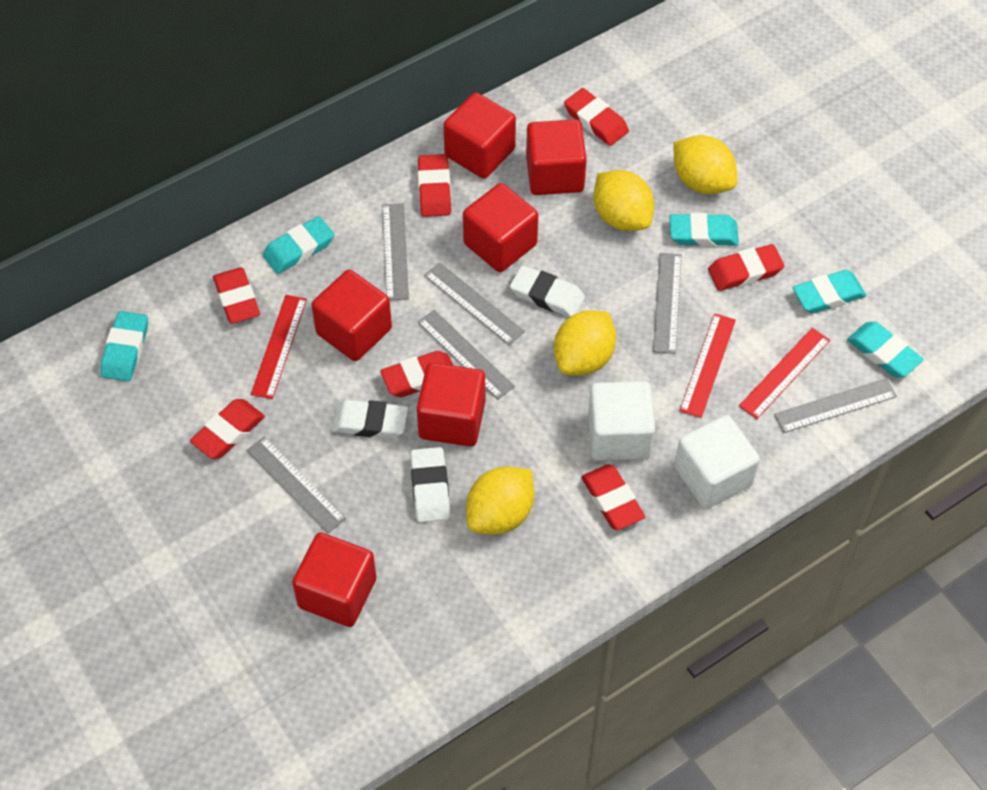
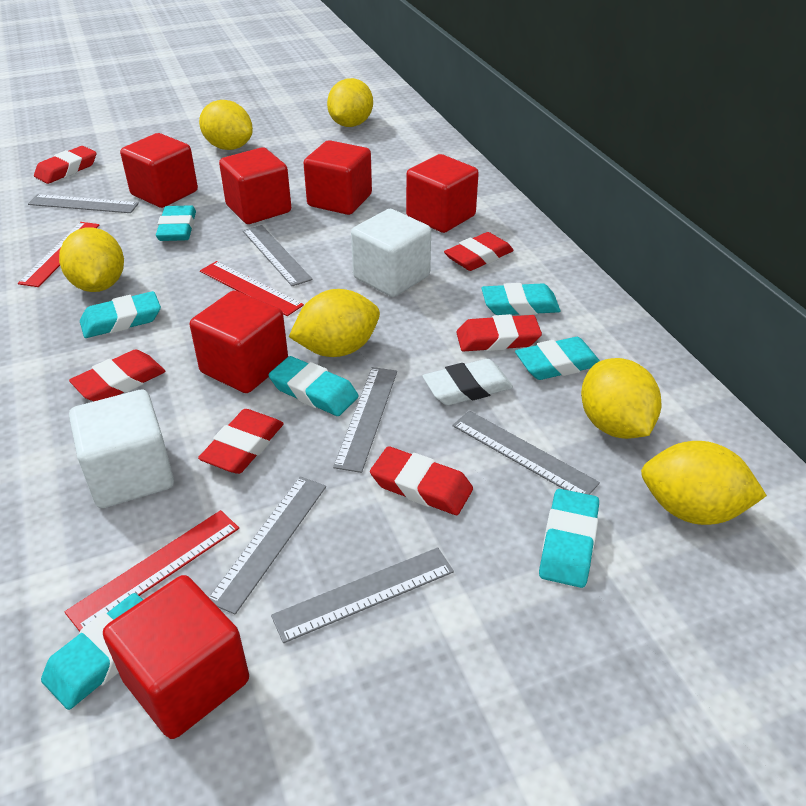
red eraser: [190,399,265,459] [213,267,260,324] [380,351,454,397] [418,154,451,217] [564,88,629,146] [581,464,645,530] [708,244,784,291] = 7 -> [34,146,97,184] [69,350,165,402] [198,409,284,474] [370,446,473,515] [444,232,514,271] [456,314,542,352] = 6
turquoise eraser: [100,311,148,381] [262,216,334,274] [669,213,739,247] [793,270,866,314] [847,322,924,377] = 5 -> [41,593,143,710] [80,291,161,338] [156,205,196,241] [268,356,358,416] [481,283,561,315] [515,337,600,380] [539,489,599,588] = 7
white eraser: [332,400,408,438] [410,447,450,522] [510,265,585,317] = 3 -> [423,359,513,405] = 1
yellow lemon: [466,467,534,535] [554,311,616,376] [594,170,654,231] [673,135,737,194] = 4 -> [59,227,124,292] [199,100,253,150] [289,289,380,357] [327,78,373,127] [581,358,662,439] [641,441,767,525] = 6

